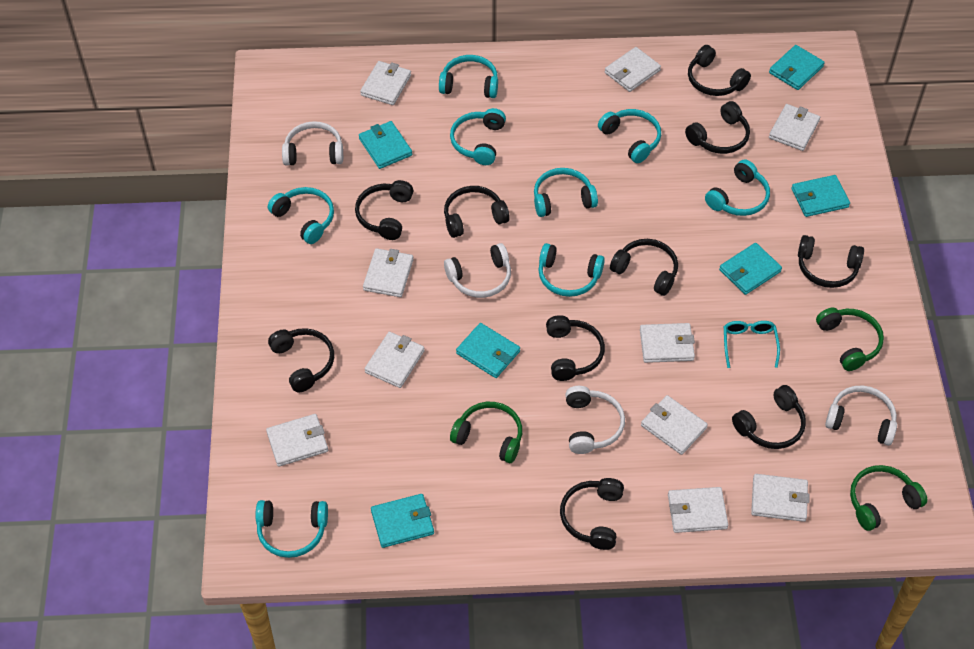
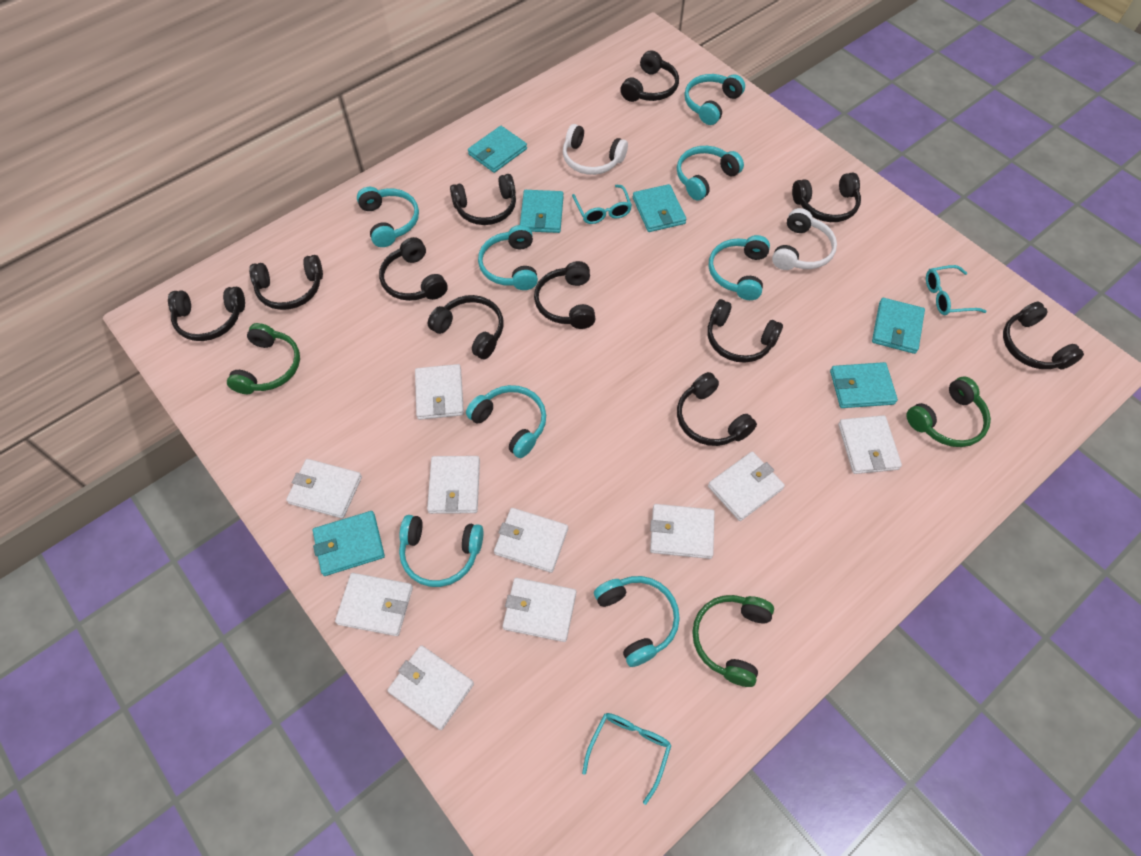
black headphones: [268,328,334,392] [355,180,413,240] [444,186,510,238] [546,315,605,381] [560,478,624,550] [610,239,678,296] [685,101,750,154] [688,45,751,96] [732,385,806,449] [798,235,864,288] = 10 -> [168,287,245,341] [249,255,323,310] [379,237,448,301] [428,295,504,359] [450,174,516,225] [534,261,595,329] [620,50,679,102] [677,372,757,446] [708,299,783,363] [792,172,861,222] [1003,302,1084,370] = 11
turquoise glasses: [724,321,780,368] = 1 -> [572,185,632,224] [582,713,672,805] [926,265,987,315] = 3
white headphones: [282,121,343,166] [444,243,511,298] [566,386,625,454] [825,386,897,446] = 4 -> [563,124,628,175] [772,208,837,270] = 2

